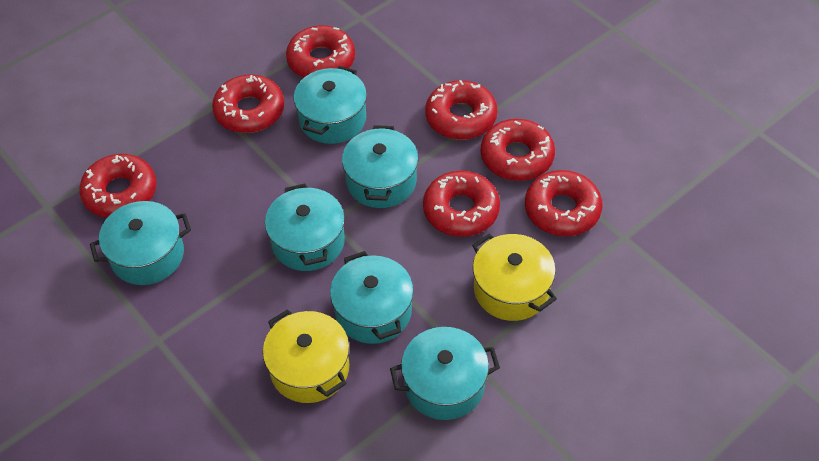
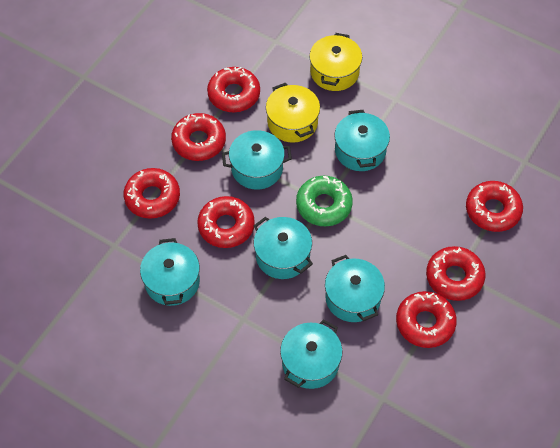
green donut: none = 0 -> [296,176,353,226] = 1

